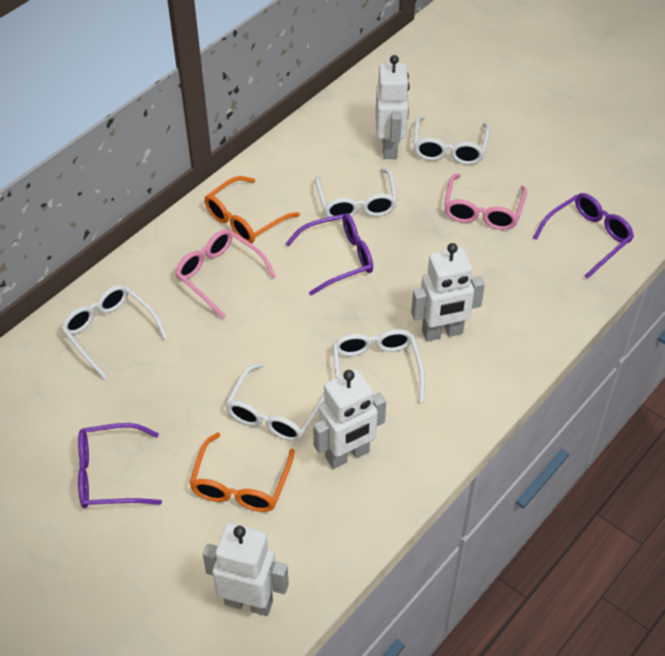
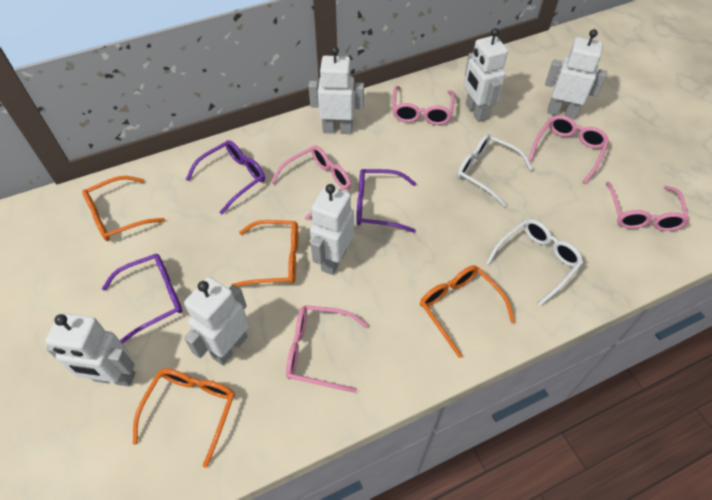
orange glasses: [189,432,295,512] [204,176,300,244] = 2 -> [82,176,165,241] [133,368,235,468] [231,220,298,287] [420,266,515,358] = 4
pink glasses: [175,229,276,318] [444,174,527,230] = 2 -> [271,146,351,220] [286,305,368,393] [392,86,455,125] [529,115,609,184] [606,182,689,231] = 5
white glasses: [61,285,168,380] [226,362,324,441] [315,168,398,220] [333,329,425,403] [413,116,490,165] = 5 -> [457,134,533,207] [486,219,583,306] = 2
white robot: [203,523,289,616] [313,369,386,469] [376,55,410,159] [411,243,485,341] = 4 -> [45,313,135,387] [184,277,249,365] [309,46,364,134] [310,184,354,275] [464,28,508,122] [545,29,607,120] = 6

